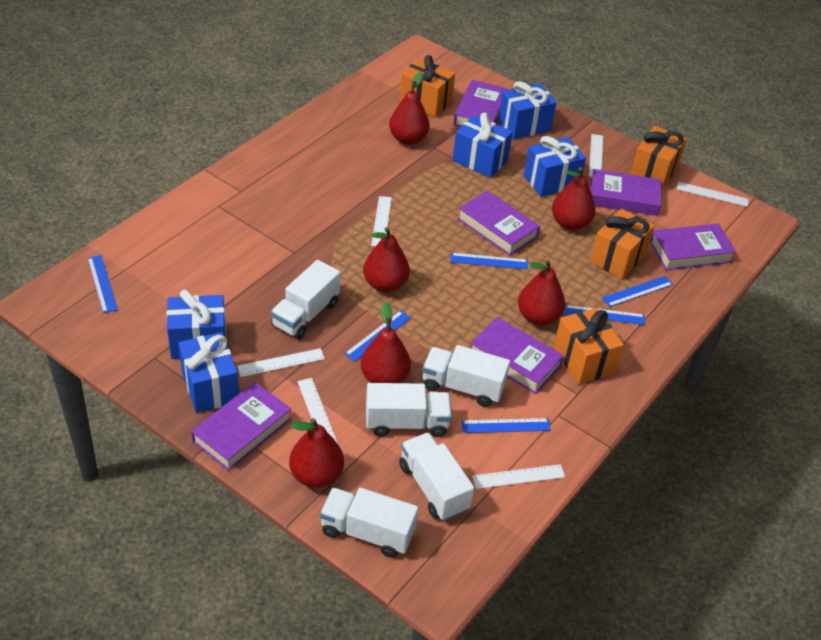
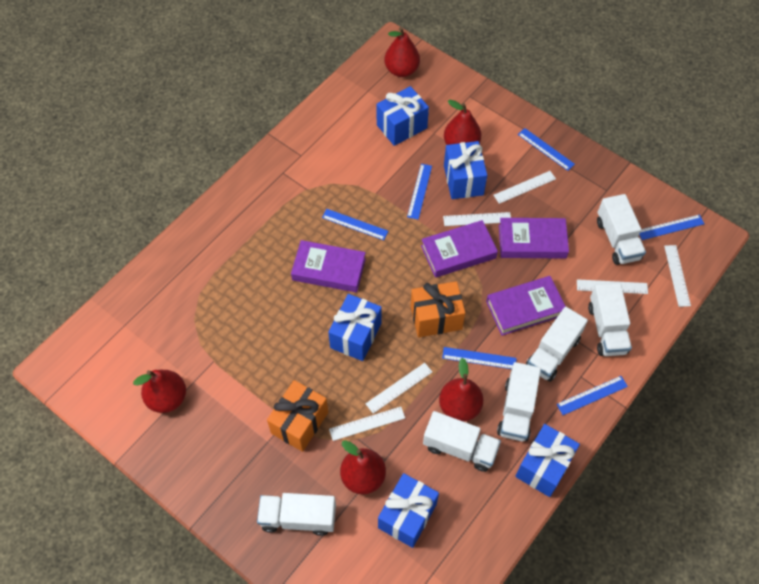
orange gift: [400,55,455,117] [554,308,624,384] [590,209,655,279] [630,126,687,189] = 4 -> [267,380,328,452] [411,281,465,337] = 2
purple book: [191,382,291,471] [454,80,508,127] [457,191,540,256] [470,317,564,394] [590,169,661,216] [650,224,736,270] = 6 -> [291,240,366,292] [421,220,498,278] [486,276,566,336] [499,218,569,259] = 4
red pear: [289,418,344,488] [361,302,411,383] [363,227,410,292] [389,72,429,145] [518,260,565,326] [552,167,595,230] = 6 -> [133,370,186,413] [340,440,386,494] [384,27,420,77] [439,358,483,422] [444,100,481,145] = 5
white truck: [271,260,341,339] [320,488,418,558] [366,383,452,437] [399,432,474,521] [422,345,510,407] = 5 -> [257,493,336,536] [423,411,501,472] [497,362,541,441] [526,307,588,382] [588,283,632,356] [597,194,646,265] = 6

